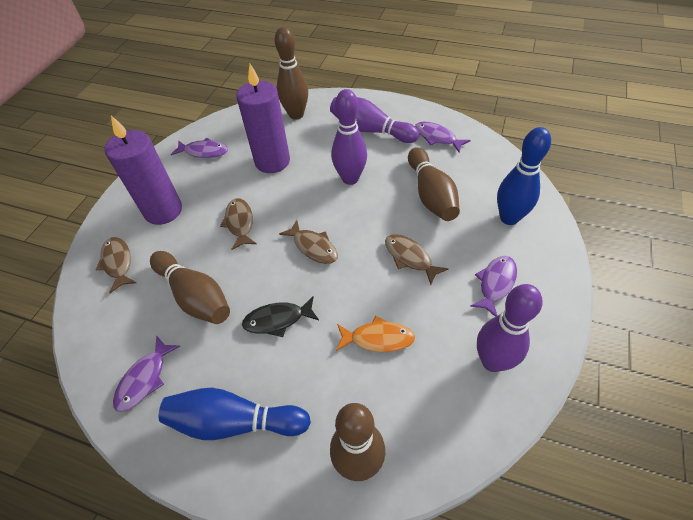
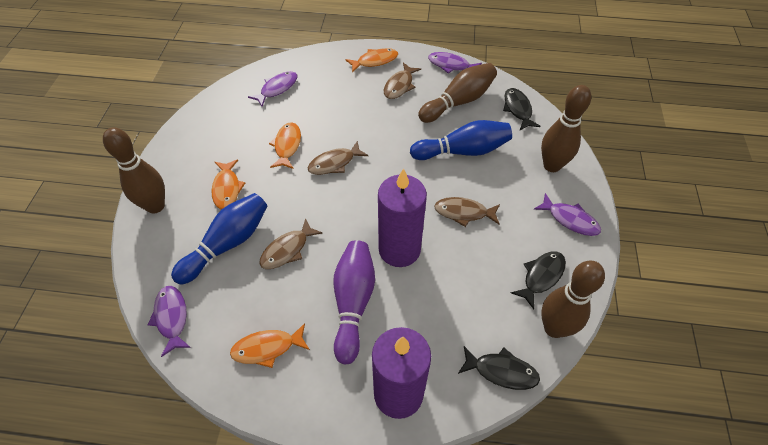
black fish: [242,297,319,337] = 1 -> [458,346,540,390] [503,88,541,131] [511,251,566,309] = 3
orange fish: [336,316,415,352] = 1 -> [211,159,245,210] [230,323,310,368] [269,122,301,169] [345,48,398,73] = 4
purple bowling pin: [330,97,419,143] [331,89,367,185] [477,284,543,372] = 3 -> [333,240,375,365] = 1

